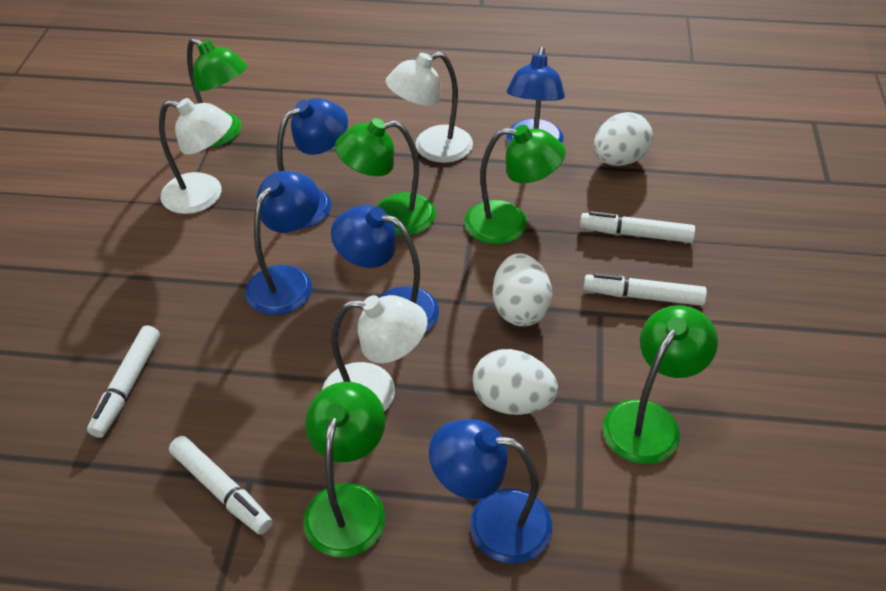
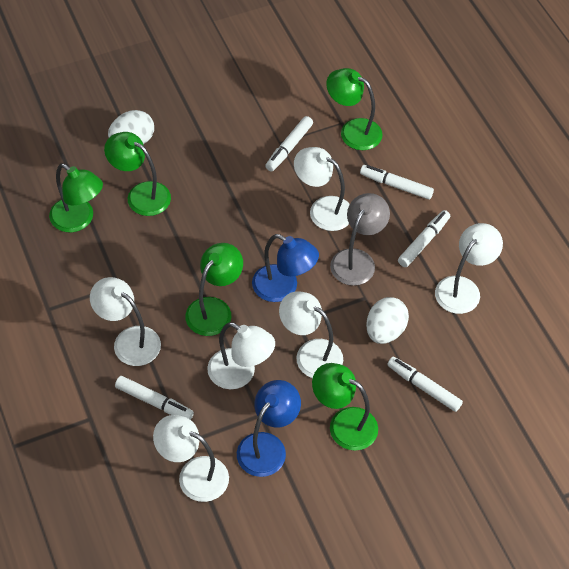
blue lamp: [245,171,320,315] [277,98,348,228] [331,205,439,333] [429,419,552,564] [506,47,565,144] = 5 -> [237,380,301,477] [252,234,319,302] = 2
grey lamp: none = 0 -> [330,193,390,286] = 1
white egg: [472,349,558,415] [492,253,552,326] [594,112,653,166] = 3 -> [108,110,154,144] [366,297,409,344] = 2
white lamp: [159,98,232,214] [322,295,427,412] [386,52,473,163] = 3 -> [90,277,161,366] [153,415,229,502] [207,322,275,389] [279,291,343,378] [294,147,350,231] [435,223,503,314] = 6
white marker: [87,325,160,438] [169,436,272,535] [580,211,695,243] [583,273,707,306] = 4 -> [115,376,194,420] [265,116,313,171] [360,165,434,200] [387,357,463,412] [398,210,450,267] = 5

